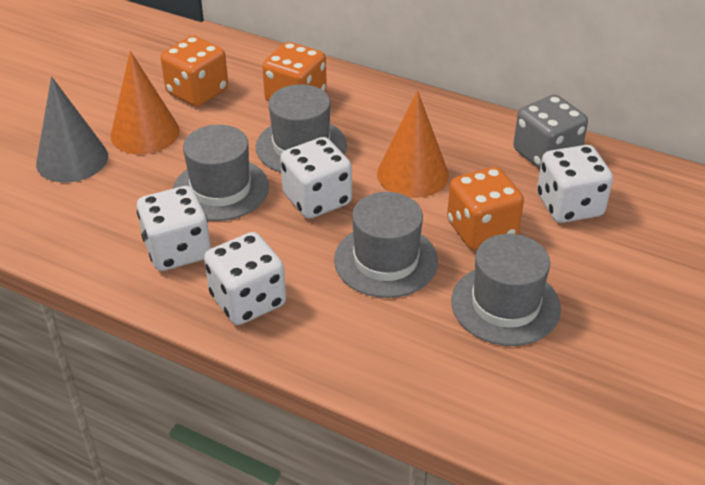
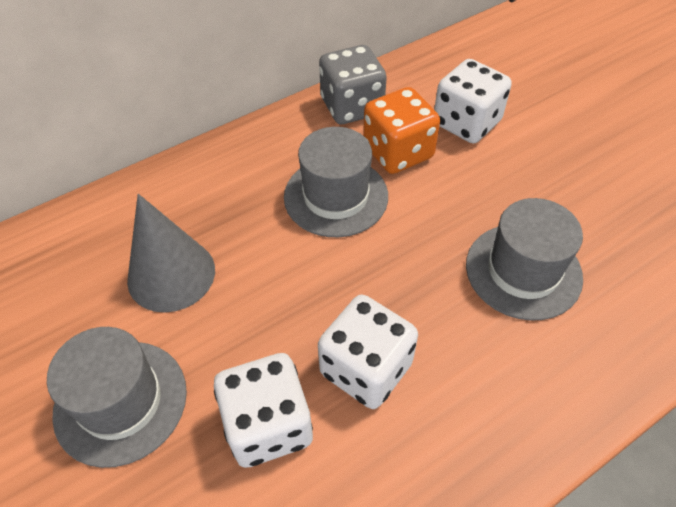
grey hat: [173,125,269,221] [256,84,347,172] [334,192,438,298] [451,234,561,346] = 4 -> [47,327,187,468] [284,127,388,237] [466,198,583,321] = 3
orange cone: [110,51,180,154] [377,91,449,198] = 2 -> none = 0
orange dice: [161,36,228,107] [262,42,327,102] [447,167,524,250] = 3 -> [363,87,440,174] = 1
white dice: [137,186,211,271] [204,232,286,325] [280,137,352,219] [537,145,613,223] = 4 -> [214,353,313,468] [318,295,418,409] [434,59,512,143] = 3

